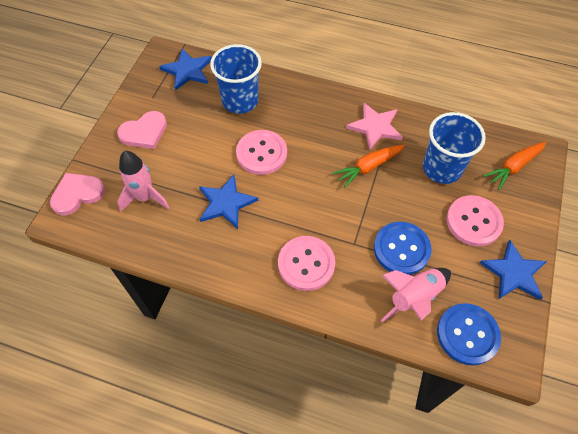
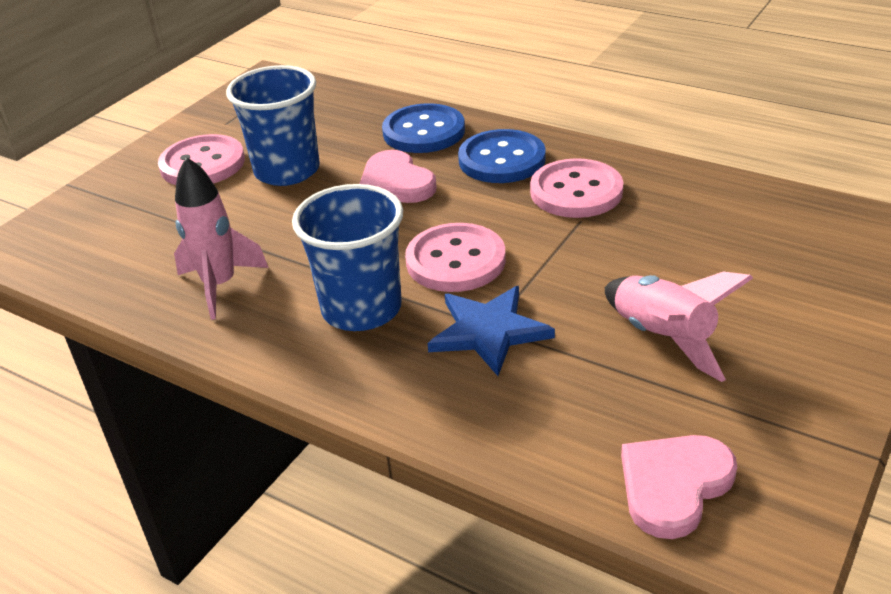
blue star: [159,48,212,91] [199,174,258,229] [480,240,547,300] = 3 -> [427,286,555,376] = 1
orange carrot: [333,145,405,188] [483,142,546,190] = 2 -> none = 0
pink star: [346,102,403,150] = 1 -> none = 0

